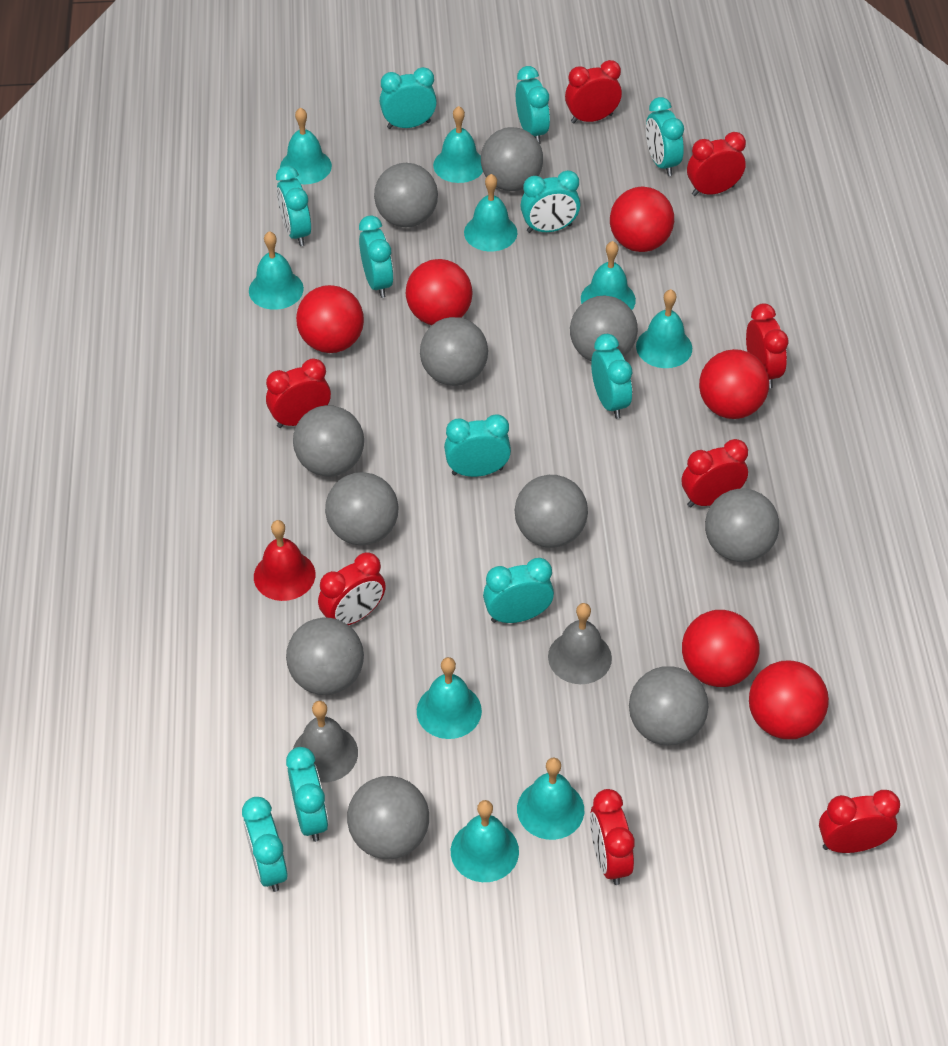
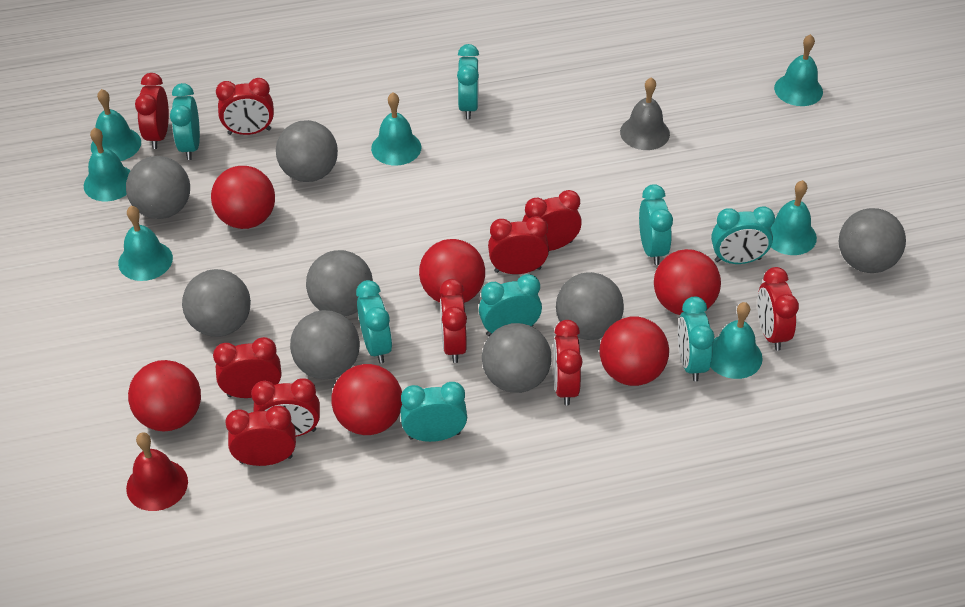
grey ball: [286,618,364,695] [293,405,364,476] [325,472,399,545] [347,776,429,859] [374,163,438,227] [420,317,488,386] [481,127,543,191] [515,475,588,548] [570,296,638,361] [629,666,708,745] [705,489,779,562] = 11 -> [126,156,190,219] [182,269,251,337] [276,120,338,182] [290,310,360,380] [306,250,373,316] [482,323,551,393] [556,272,624,340] [839,208,906,273] = 8
grey bell: [293,701,358,783] [548,603,612,684] = 2 -> [620,77,670,150] = 1
red clock: [266,358,331,428] [318,552,386,625] [565,60,622,123] [590,789,635,885] [682,439,748,508] [687,132,746,196] [746,303,788,388] [819,790,900,853] = 8 -> [135,73,169,149] [213,337,281,398] [216,78,274,135] [225,406,296,466] [251,378,320,437] [439,279,467,363] [488,216,549,274] [522,190,582,251] [553,320,582,406] [757,267,799,351] = 10
turquoise bell: [249,231,304,310] [280,107,332,184] [417,657,482,739] [433,106,483,183] [451,800,519,882] [464,174,517,252] [517,758,584,840] [581,241,636,310] [636,289,692,368] = 9 -> [84,128,131,201] [91,89,141,161] [118,206,173,281] [371,93,422,166] [710,302,763,379] [771,180,817,255] [774,34,823,106] = 7
turquoise clock: [242,797,288,892] [276,166,311,246] [286,747,328,842] [359,215,394,298] [380,67,437,129] [444,414,511,477] [483,558,554,623] [516,66,550,144] [520,170,581,233] [591,334,632,419] [646,97,684,176] = 11 -> [170,83,200,160] [356,280,392,363] [400,382,467,442] [457,44,479,119] [479,274,542,336] [639,184,673,265] [678,297,714,381] [711,206,775,264] = 8

